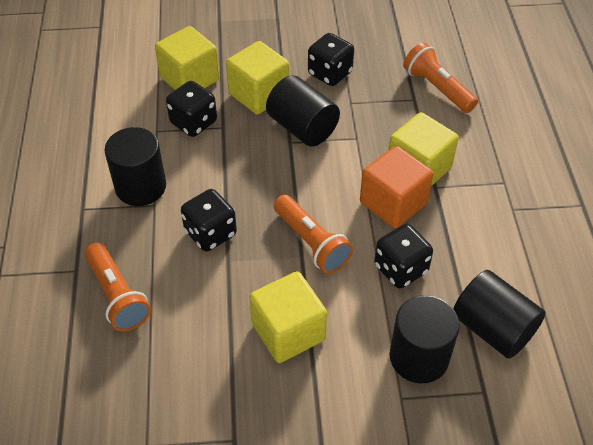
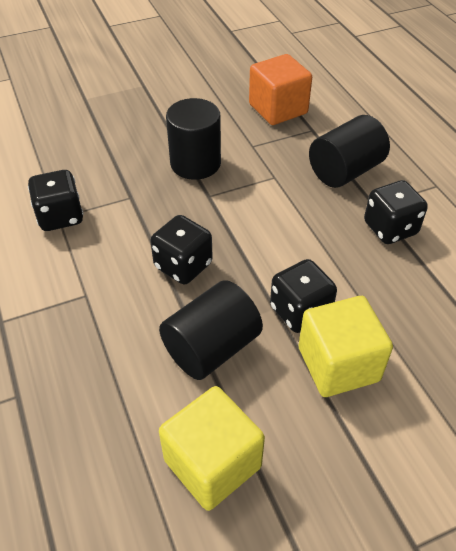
black cylinder: [105,127,166,206] [266,75,340,147] [390,295,460,383] [453,270,546,359] = 4 -> [159,280,263,380] [166,98,221,180] [309,115,390,188] = 3
orange flashlight: [85,243,151,331] [274,195,353,274] [403,43,478,113] = 3 -> none = 0
yellow cube: [155,26,219,90] [226,41,289,114] [250,271,327,363] [389,112,459,186] = 4 -> [159,386,265,511] [298,296,393,397] = 2

